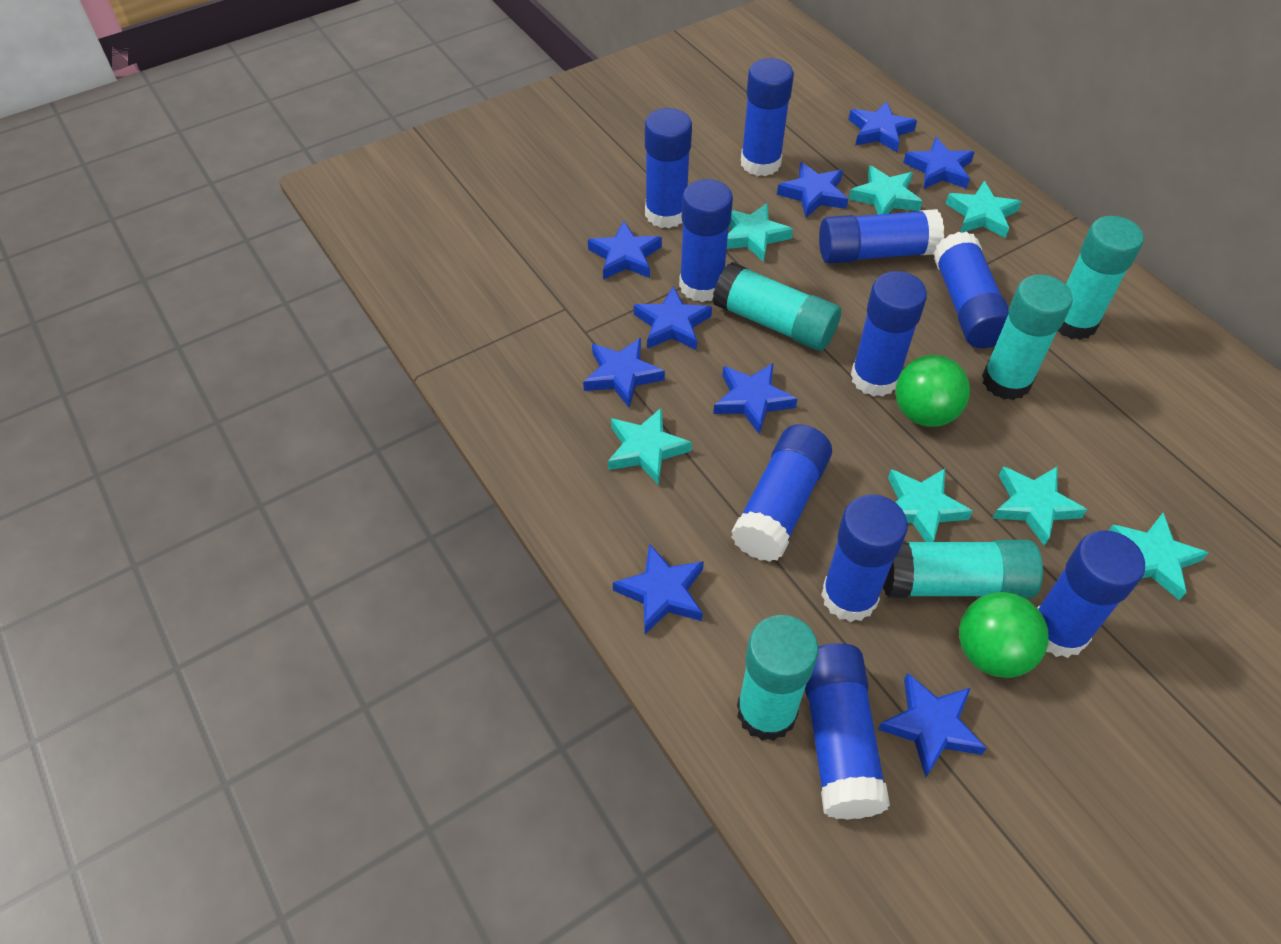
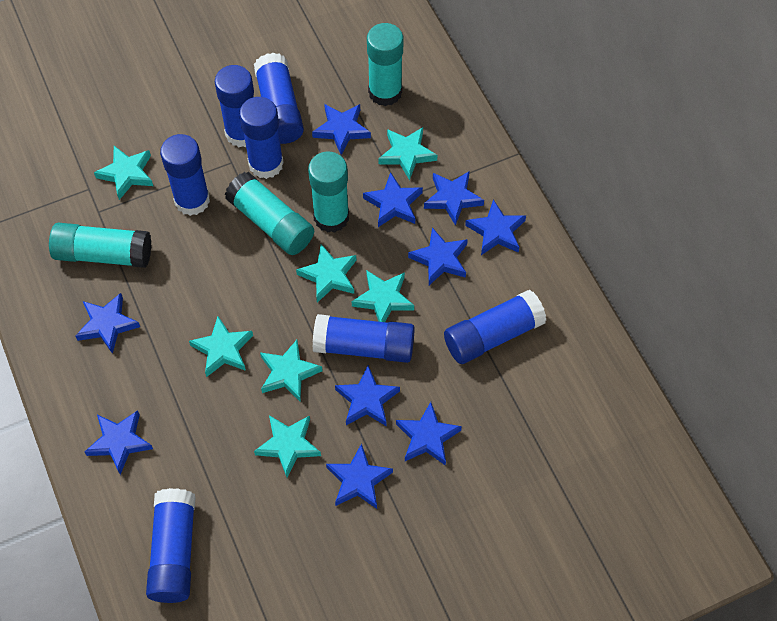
blue glue stick: [645,108,692,228] [679,179,733,302] [731,424,832,562] [741,58,794,176] [805,643,890,820] [819,209,944,264] [821,494,908,622] [851,271,927,397] [933,231,1009,348] [1037,530,1145,658] = 10 -> [146,488,196,603] [160,134,210,216] [215,65,254,147] [239,97,284,179] [254,53,304,144] [312,314,415,363] [444,290,546,364] = 7
blue star: [583,338,665,408] [588,221,662,280] [613,544,704,634] [634,286,712,350] [713,363,797,435] [777,162,848,218] [849,101,917,152] [878,673,987,778] [903,137,975,189] = 9 -> [76,293,140,354] [85,410,153,475] [312,104,371,155] [326,443,393,509] [335,365,400,426] [363,172,423,227] [396,402,462,466] [408,227,468,285] [424,171,484,226] [465,199,526,255] = 10
green ball: [895,355,970,427] [959,592,1049,678] = 2 -> none = 0
turquoise glue stick: [712,262,841,351] [737,615,818,741] [883,540,1043,598] [982,275,1073,400] [1058,216,1144,340] = 5 -> [49,223,151,268] [225,172,314,255] [308,152,349,233] [367,23,403,106] = 4

